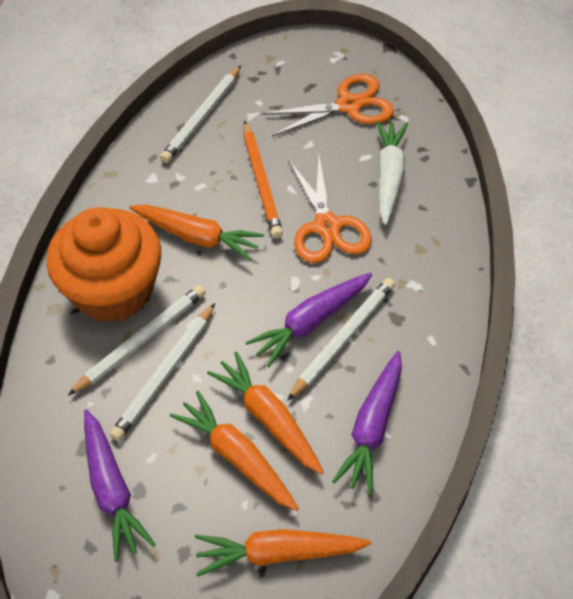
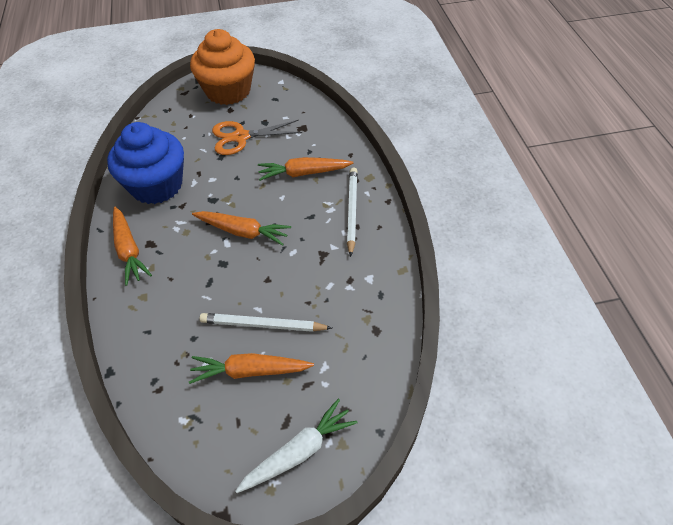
blue cupcake: none = 0 -> [107,122,184,204] = 1
orange pencil: [244,121,283,238] = 1 -> none = 0
orange scissors: [262,74,394,137] [288,156,372,263] = 2 -> [212,120,302,155] = 1
purple carrot: [84,409,156,562] [245,273,372,367] [332,351,402,495] = 3 -> none = 0
white pencil: [68,285,206,396] [110,303,215,441] [160,66,241,163] [287,278,395,401] = 4 -> [200,313,332,332] [347,168,358,257] = 2

